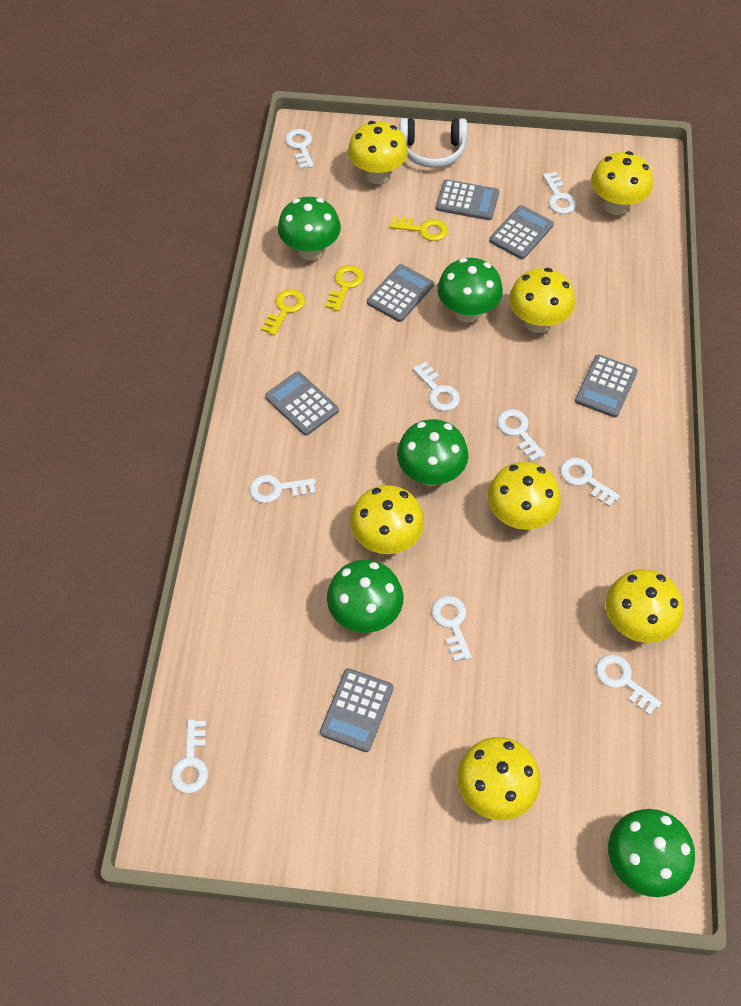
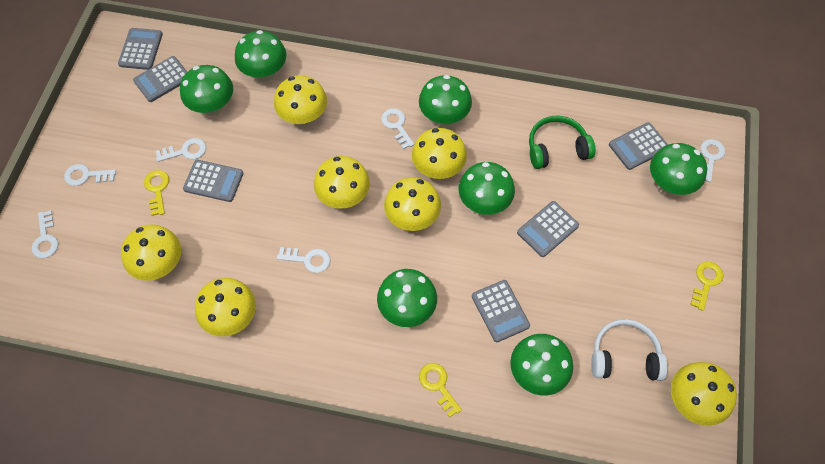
green headphones: none = 0 -> [529,115,595,169] = 1
green mushroom: [278,197,341,260] [327,560,403,633] [397,419,469,486] [437,258,503,322] [608,809,695,897] = 5 -> [180,65,233,116] [235,30,286,82] [377,269,437,327] [419,75,472,126] [459,162,515,215] [510,334,573,395] [650,143,707,195] = 7
white key: [171,719,208,794] [249,475,316,503] [285,129,314,169] [413,362,460,411] [432,596,472,662] [497,409,545,462] [543,172,577,214] [560,458,620,507] [596,655,661,715] = 9 -> [32,210,58,258] [64,164,116,186] [156,138,206,162] [277,247,330,273] [381,108,414,149] [700,139,725,182] = 6

